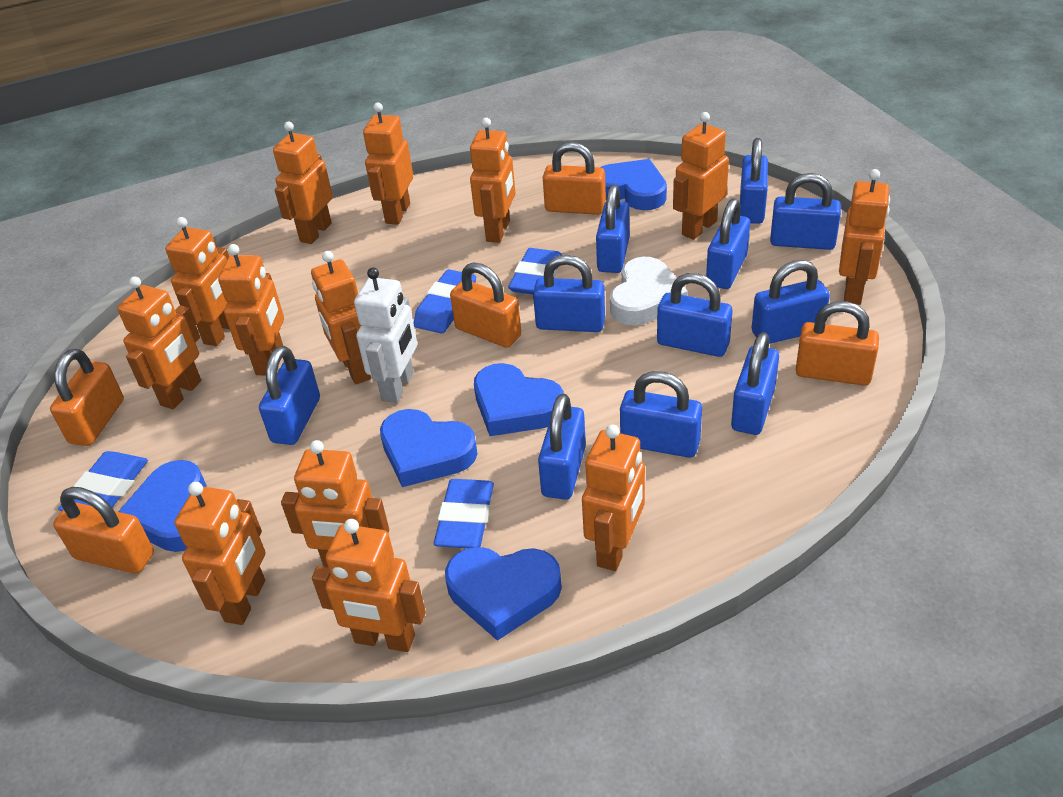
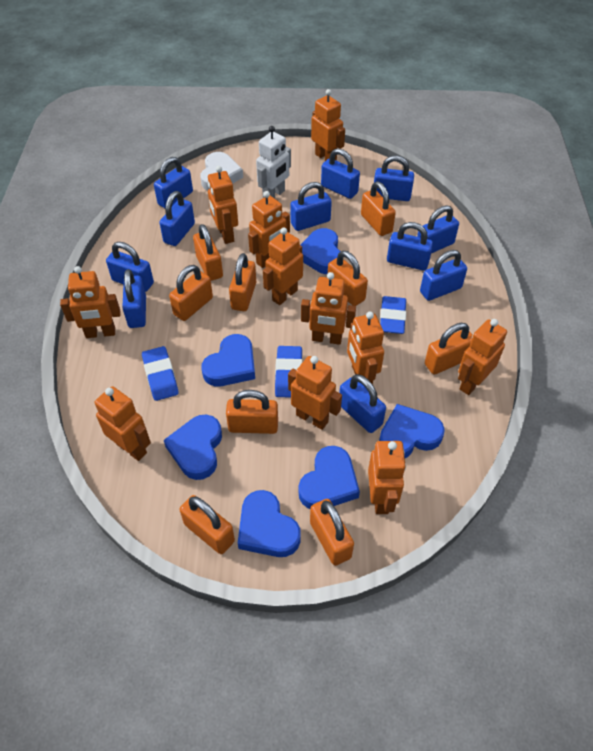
blue eraser: [58,451,148,511] [414,269,476,334] [434,479,494,548] [508,248,562,295] = 4 -> [142,346,179,401] [275,346,302,398] [380,296,406,334] = 3
blue heart: [118,460,207,552] [380,409,477,487] [445,547,562,641] [474,363,564,436] [601,159,667,210] = 5 -> [164,415,222,480] [201,334,255,386] [238,490,301,557] [298,446,360,509] [301,228,341,274] [379,404,445,458] = 6
orange padlock: [50,349,124,446] [53,487,154,574] [450,262,521,348] [543,142,606,215] [796,301,879,386] = 5 -> [169,265,213,321] [180,495,235,554] [193,224,223,281] [226,390,278,434] [229,253,256,311] [310,499,354,566] [328,251,368,306] [361,182,396,236] [425,323,472,375] = 9
orange robot: [117,276,201,409] [165,217,230,346] [174,482,265,625] [218,244,284,375] [273,122,333,244] [281,440,389,567] [311,251,371,384] [312,519,426,652] [363,103,413,225] [470,118,515,243] [582,424,645,571] [673,112,729,240] [839,169,890,305] = 13 -> [60,266,121,338] [95,386,151,461] [208,166,238,244] [248,191,290,268] [263,228,303,305] [288,356,342,430] [301,272,356,345] [311,89,345,161] [347,312,384,385] [368,441,406,514] [458,319,507,395] = 11

